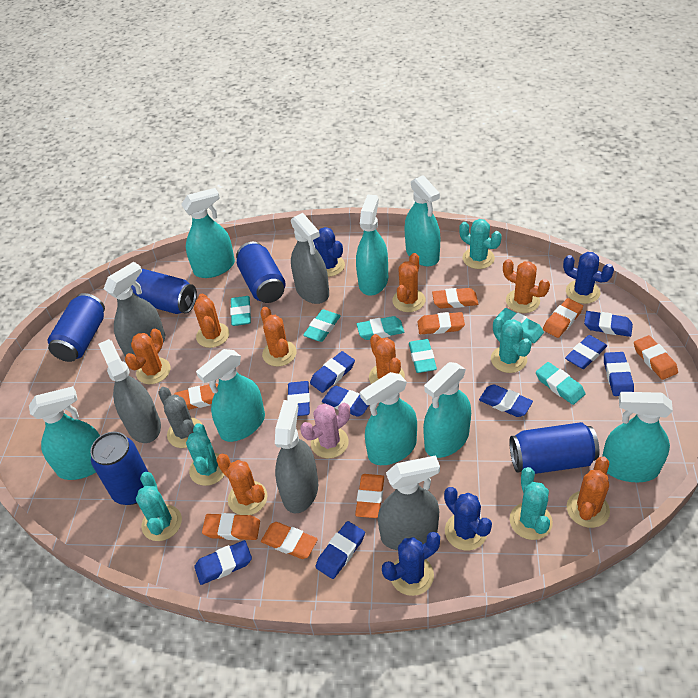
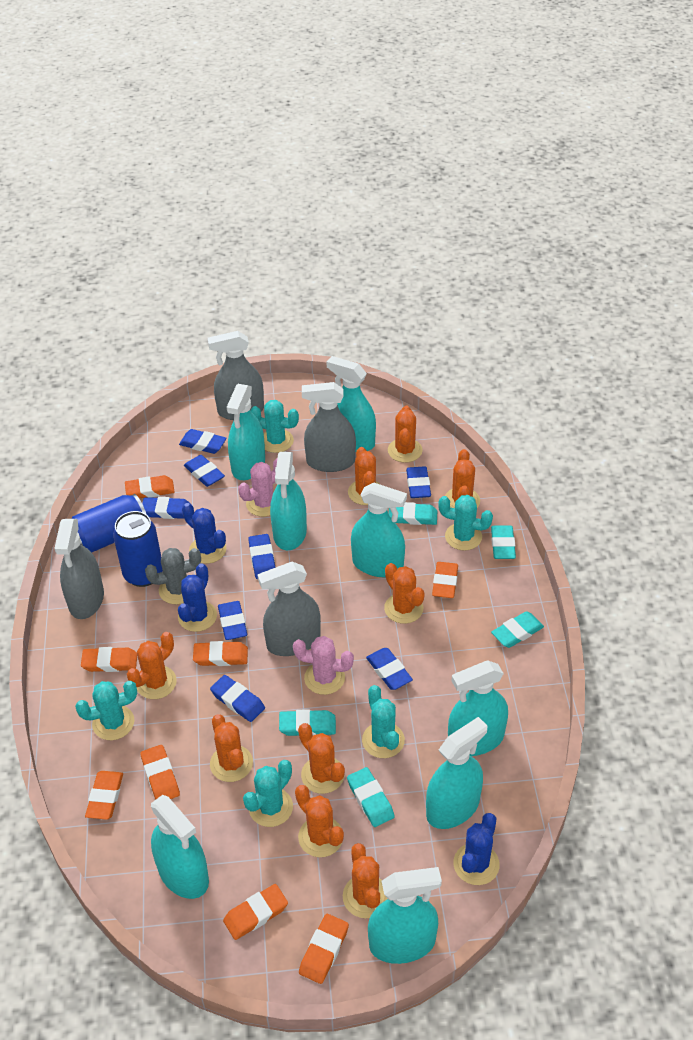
blue cactus: [313,227,345,277] [382,532,440,596] [444,487,492,550] [563,252,614,304] = 4 -> [178,563,217,632] [182,503,226,564] [454,813,500,885] = 3
blue can: [48,293,105,362] [90,432,148,505] [131,269,197,314] [236,242,286,303] [509,422,599,474] = 5 -> [72,494,146,553] [113,511,163,587] = 2
blue eraser: [194,540,252,585] [287,381,310,416] [310,351,355,393] [316,521,365,579] [322,386,369,417] [479,384,533,417] [565,335,607,369] [584,311,633,337] [604,352,634,396] = 9 -> [142,497,192,519] [179,429,227,454] [184,455,225,487] [210,675,265,722] [218,601,247,640] [248,534,276,579] [366,648,413,690] [406,466,431,498] = 8
grey spray bottle: [98,339,161,443] [104,262,165,357] [275,400,318,513] [291,213,329,304] [378,455,440,550] = 5 -> [54,519,104,619] [208,331,264,420] [257,562,321,656] [302,382,356,472] = 4
orange cactus: [125,329,171,384] [194,294,229,348] [216,454,267,515] [260,307,297,367] [369,334,405,384] [392,253,426,312] [503,259,550,313] [567,456,610,528] = 8 -> [127,632,177,699] [210,714,253,782] [295,785,344,857] [298,723,345,794] [343,843,388,918] [348,447,381,505] [384,563,425,624] [388,406,423,463] [445,449,480,508] = 9
pink cactus: [300,403,350,458] = 1 -> [238,458,277,517] [293,636,354,695] = 2
turquoise eraser: [230,296,251,326] [303,309,341,342] [357,316,404,340] [409,339,437,373] [496,308,544,343] [536,362,585,405] = 6 -> [279,709,336,736] [347,767,395,827] [388,502,437,525] [491,526,516,559] [491,611,544,648] = 5

